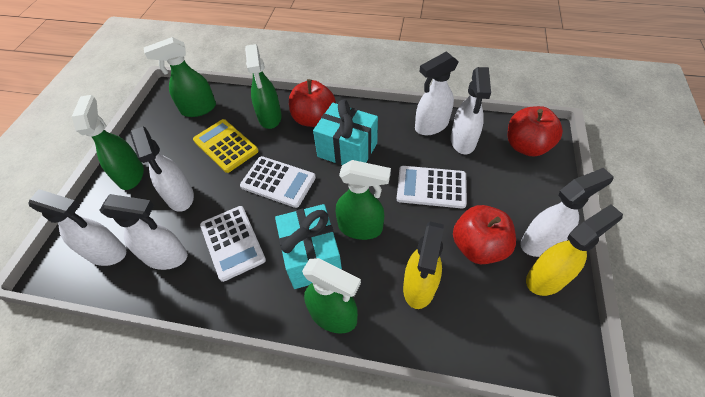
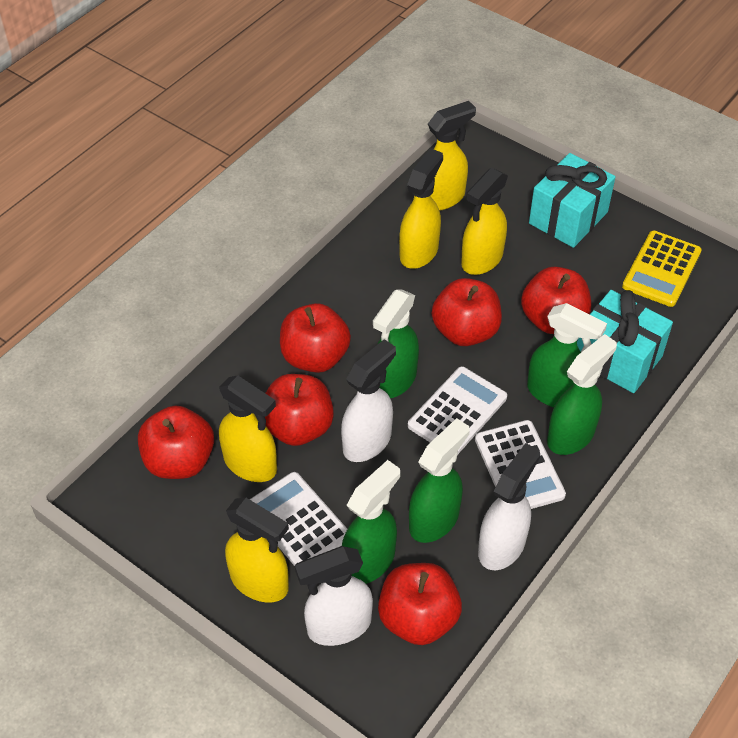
red apple: [289,79,336,127] [453,205,516,264] [508,106,563,156] = 3 -> [138,406,214,479] [264,374,334,446] [280,303,351,373] [378,563,462,645] [432,278,502,346] [521,267,591,334] = 6
white spray bottle: [28,189,126,266] [99,194,188,270] [130,127,194,212] [415,51,459,135] [451,67,491,155] [520,168,614,257] = 6 -> [295,546,373,646] [341,339,396,462] [478,443,540,570] = 3
yellow spray bottle: [403,222,444,309] [526,204,623,296] = 2 -> [219,375,277,482] [225,497,289,602] [399,149,443,269] [428,101,476,211] [461,168,508,275] = 5

